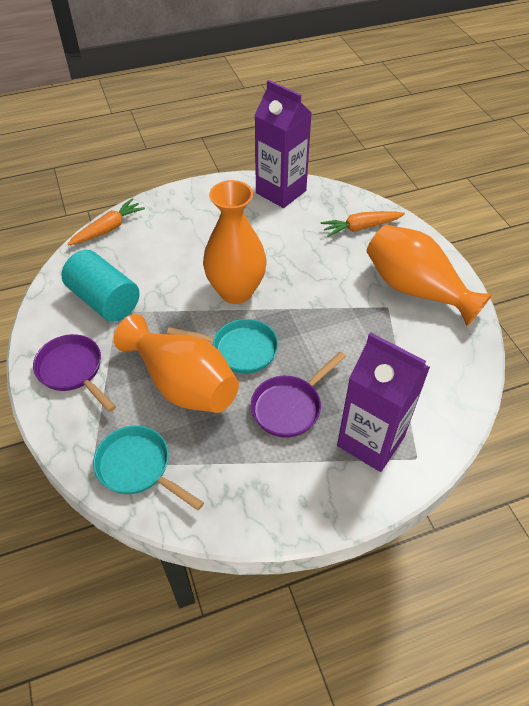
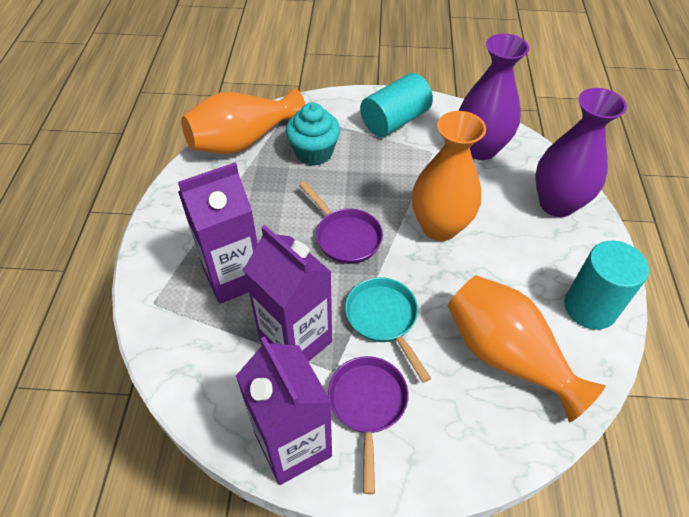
orange carrot: [68,199,145,246] [321,211,405,237] = 2 -> none = 0
purple carton: [254,80,312,208] [337,332,430,472] = 2 -> [178,162,258,304] [236,336,332,485] [244,225,332,362] = 3
purple vase: none = 0 -> [459,33,529,160] [535,88,627,217] = 2
turquoise cupcake: none = 0 -> [286,103,340,166] = 1
turquoise cylinder: [62,250,140,322] = 1 -> [360,73,433,137] [564,241,649,330] = 2
turquoise pan: [93,426,204,510] [167,319,278,374] = 2 -> [345,277,431,383] = 1

